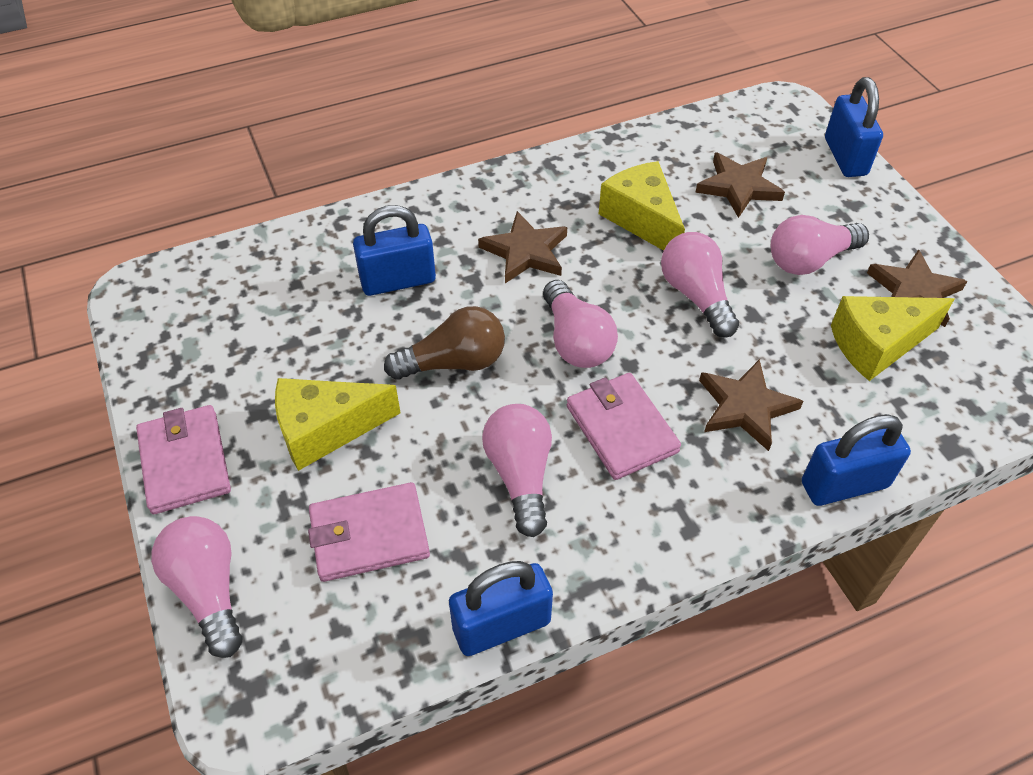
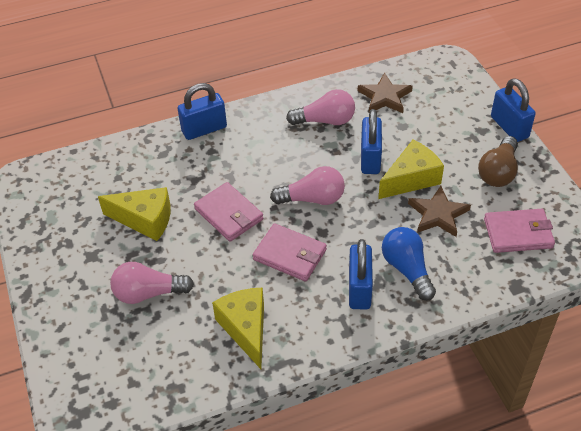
blue light bulb: none = 0 -> [382,227,436,301] = 1
brown star: [478,211,567,283] [695,152,785,218] [699,359,803,451] [867,249,967,327] = 4 -> [358,73,413,113] [408,186,471,237] = 2
pink light bulb: [151,516,242,658] [482,404,552,537] [543,280,618,368] [661,232,739,338] [771,215,869,275] = 5 -> [110,262,194,304] [270,166,345,205] [286,89,355,125] = 3

